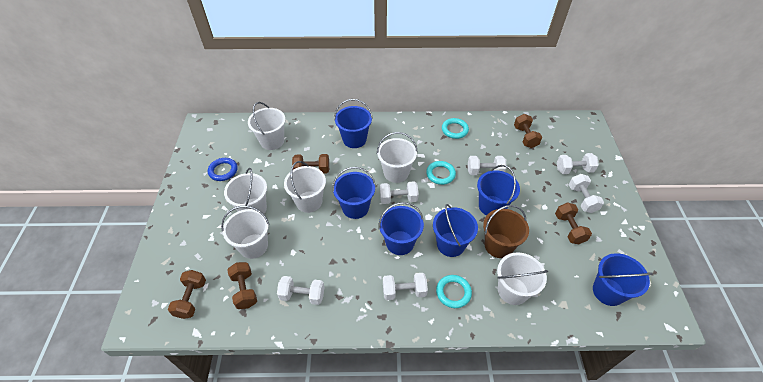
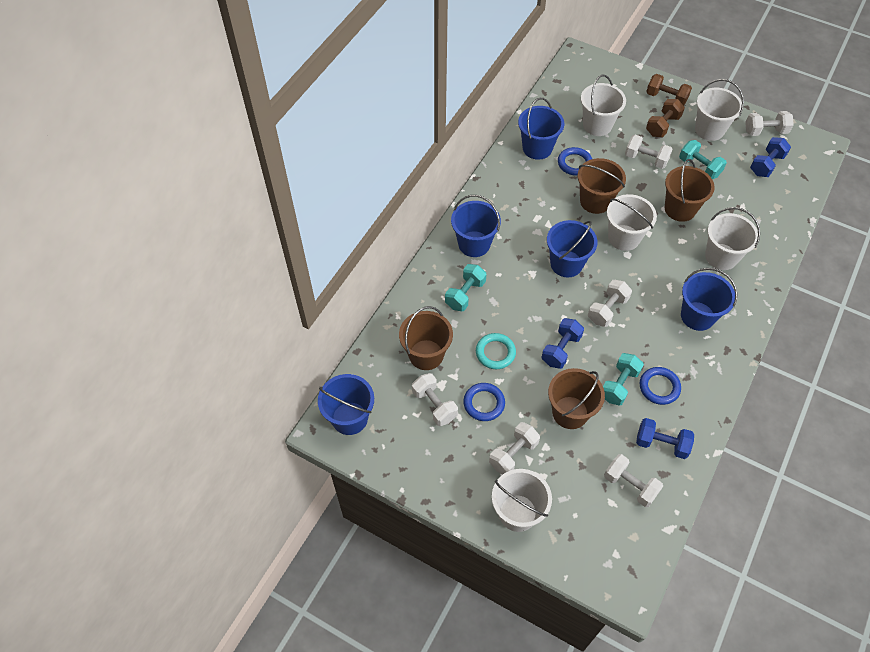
blue bucket: [332,167,375,219] [334,99,373,148] [379,202,424,255] [433,204,478,257] [477,165,520,216] [593,253,653,306] = 6 -> [318,374,374,435] [451,195,501,257] [518,98,564,160] [547,220,597,277] [681,268,737,331] = 5
blue dumbbell: none = 0 -> [542,318,584,369] [636,418,694,459] [750,137,791,177] = 3
blue ring: [208,158,238,181] = 1 -> [463,383,505,421] [558,147,592,176] [640,367,681,405] = 3
brown bucket: [483,205,529,258] = 1 -> [399,306,453,370] [548,368,605,429] [577,158,626,214] [665,159,715,222] = 4
brown dumbbell: [168,270,206,319] [227,262,257,309] [292,154,329,173] [514,114,542,148] [555,202,592,244] = 5 -> [646,74,692,106] [646,99,685,137] = 2
turquoise dumbbell: none = 0 -> [445,264,487,311] [603,353,644,406] [679,140,727,179] = 3
turquoise ring: [426,161,456,185] [436,275,472,308] [442,118,469,139] = 3 -> [476,333,516,369] = 1
white bucket: [221,206,270,259] [224,168,267,214] [248,102,286,150] [284,161,326,213] [377,132,418,183] [497,252,548,305] = 6 -> [492,469,552,532] [581,75,626,136] [607,194,657,251] [695,79,744,141] [705,207,760,270] = 5

